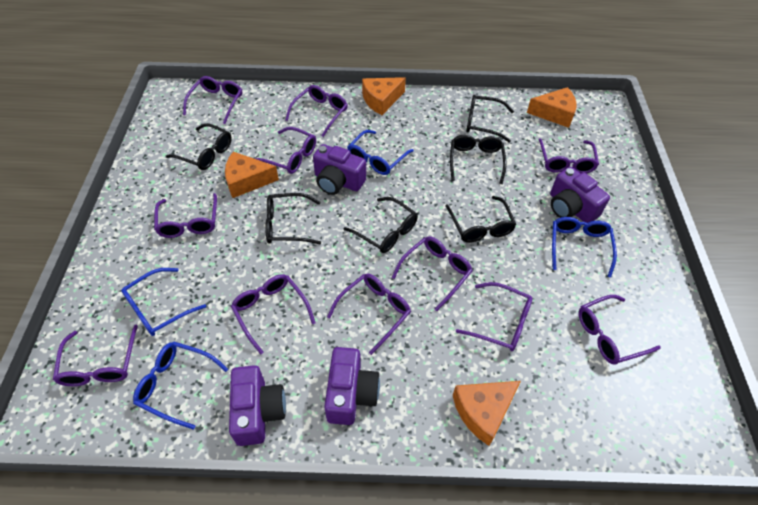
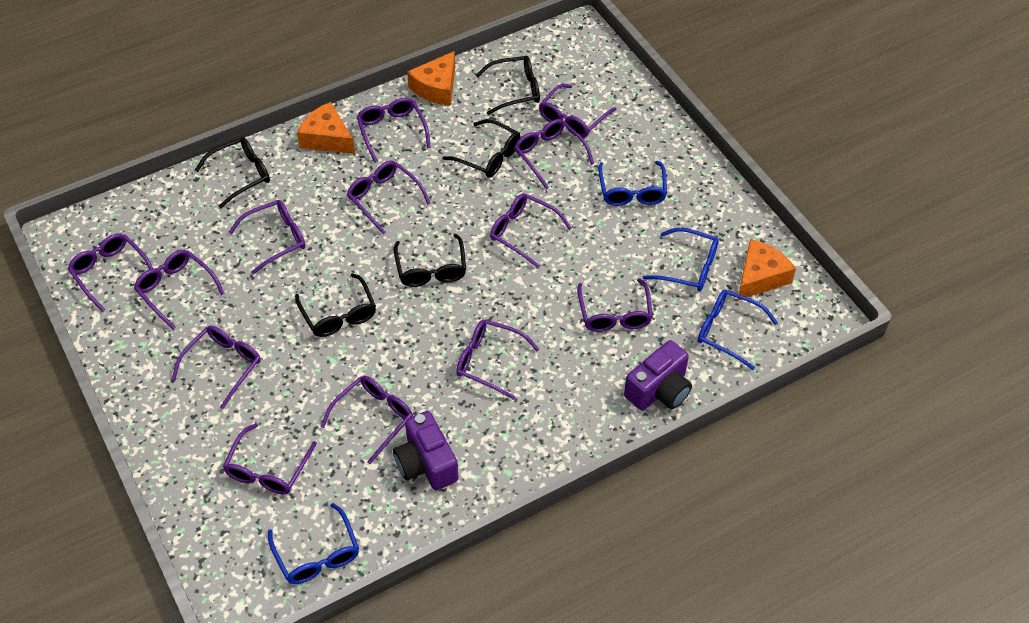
black glasses: [166,123,232,170] [265,193,321,244] [344,197,418,253] [445,196,516,243] [450,135,507,184] [466,95,514,143] = 6 -> [195,137,270,208] [295,273,376,337] [394,234,466,287] [442,119,521,177] [476,56,540,115] = 5
orange cheese: [225,152,279,198] [362,77,406,115] [453,381,521,446] [527,87,577,128] = 4 -> [297,102,355,154] [407,51,455,106] [737,239,796,301] = 3
purple camera: [229,365,286,446] [313,144,366,195] [324,347,380,425] [550,167,610,223] = 4 -> [393,411,459,490] [624,340,692,410] = 2
purple glasses: [53,324,138,386] [154,193,217,238] [183,76,242,124] [231,274,316,355] [255,127,316,174] [285,85,348,137] [327,273,411,355] [392,236,473,311] [456,282,533,351] [538,138,599,173] [578,295,661,365] = 11 -> [68,233,153,312] [134,250,225,329] [172,326,261,409] [223,423,317,495] [229,200,305,274] [321,376,413,464] [347,160,431,235] [357,98,431,163] [456,319,539,400] [490,193,572,268] [514,119,594,189] [539,84,617,138] [577,278,653,332] = 13

